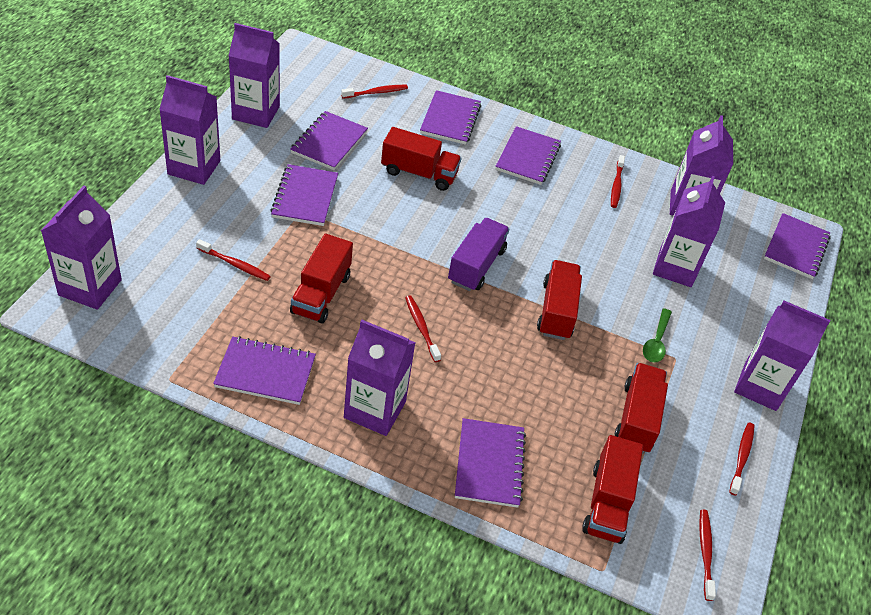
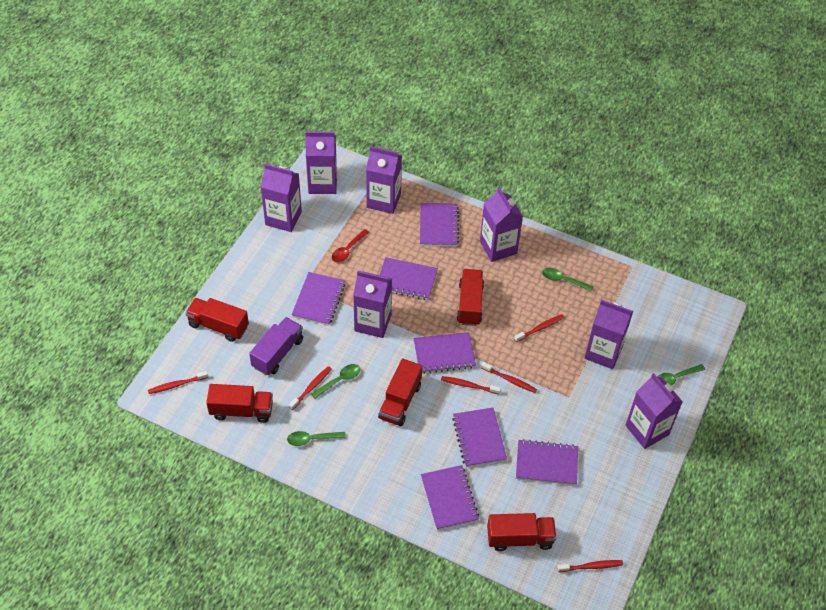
green spoon: [643,308,672,363] = 1 -> [287,431,346,446] [311,364,360,399] [542,268,593,292] [657,364,705,385] = 4
red spoon: none = 0 -> [332,229,369,262] = 1

